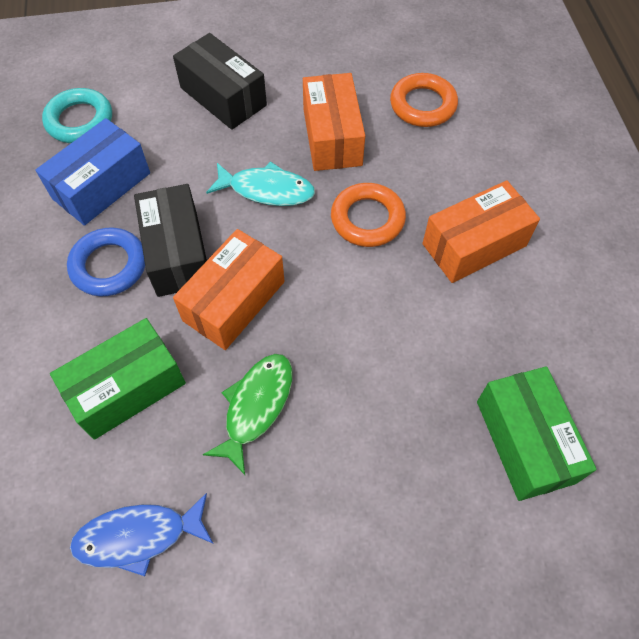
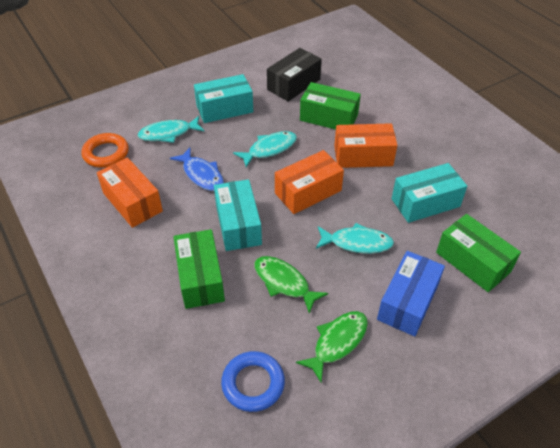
black box: [134,184,207,297] [173,33,267,130] = 2 -> [267,48,322,102] = 1
green box: [50,318,186,440] [477,366,597,501] = 2 -> [174,229,225,309] [300,82,361,130] [436,214,521,292] = 3
green fish: [202,354,292,475] = 1 -> [254,256,328,314] [296,311,368,382] = 2
orange ring: [331,183,406,247] [390,73,458,127] = 2 -> [81,133,129,168] = 1
turquoise box: none = 0 -> [194,74,253,123] [214,179,262,251] [392,163,467,223] = 3
turquoise fish: [206,161,315,206] = 1 -> [137,116,205,143] [233,131,297,167] [316,223,394,254] = 3
turquoise ring: [42,88,112,143] = 1 -> none = 0

